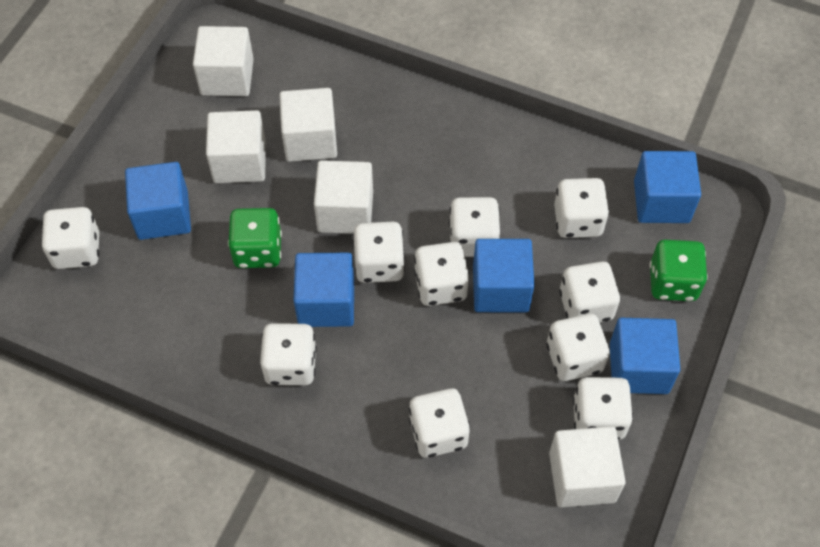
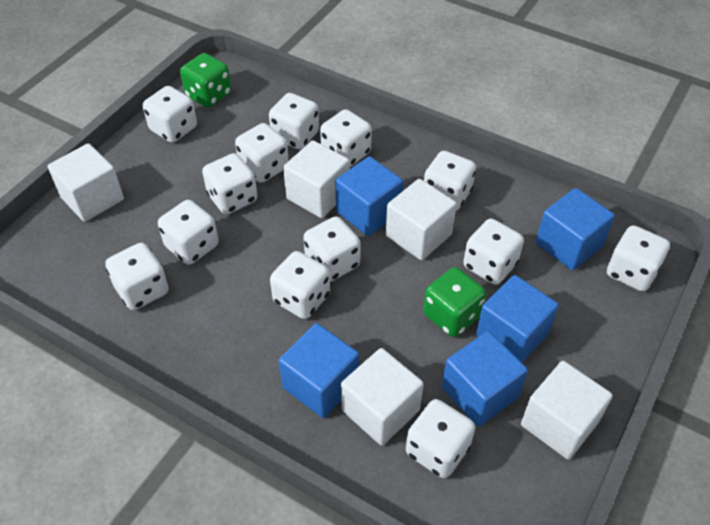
white dice: [41,207,99,269] [260,323,317,385] [353,222,405,283] [409,389,470,458] [414,242,470,306] [449,197,500,257] [547,314,610,381] [554,178,609,238] [559,262,620,323] [573,377,633,440] = 10 -> [105,243,169,310] [143,86,197,143] [158,200,219,265] [202,153,258,215] [235,123,289,183] [269,93,319,150] [270,251,330,319] [303,216,361,282] [320,109,372,167] [406,399,475,478] [424,151,476,211] [463,218,524,285] [607,225,670,292] = 13

